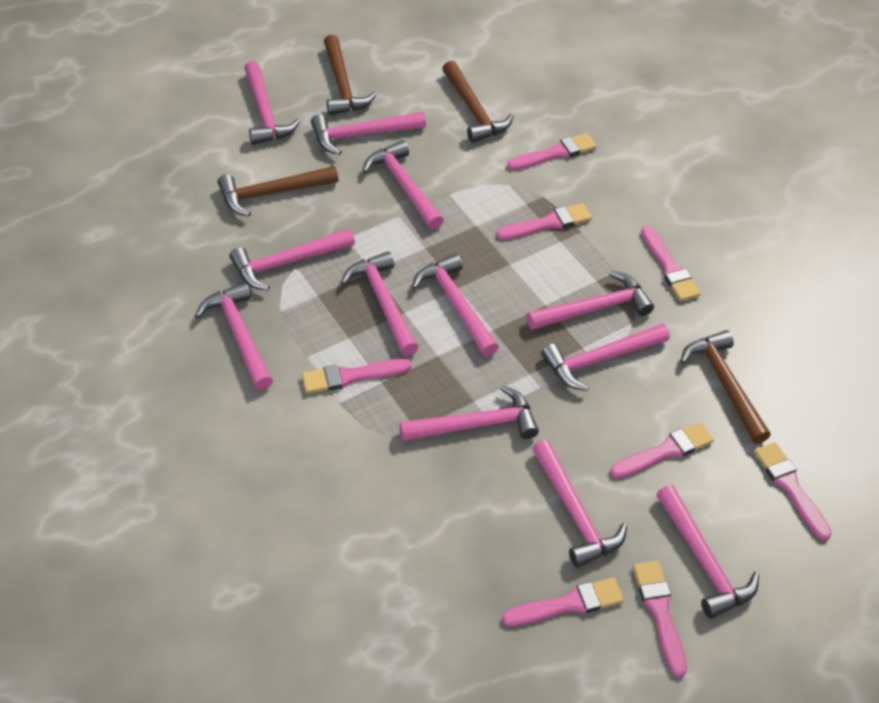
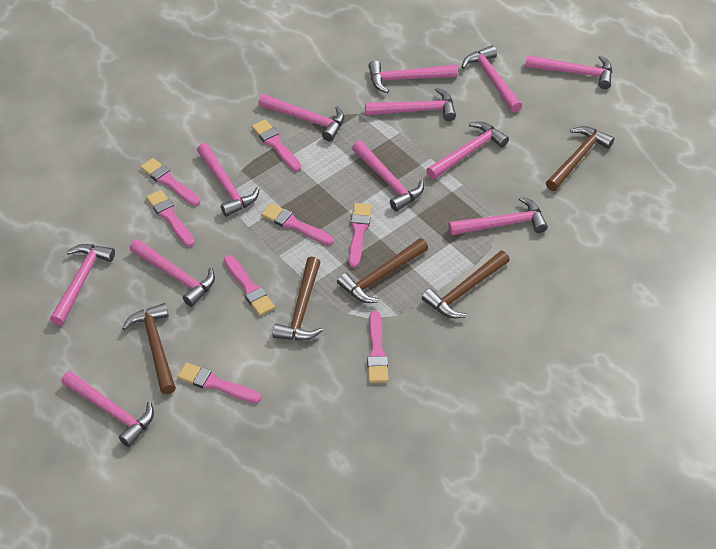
brown hammer: [218,166,338,216] [324,35,377,115] [442,61,513,143] [681,330,771,444] = 4 -> [122,303,176,394] [273,257,323,340] [337,238,428,303] [422,251,510,318] [546,126,614,191] = 5

